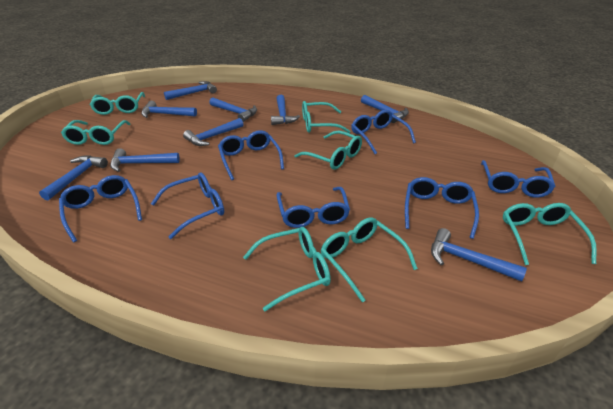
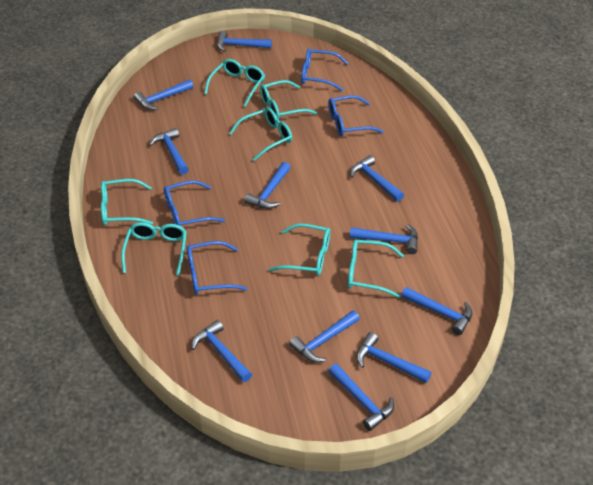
blue glasses: [59,175,142,243] [151,172,224,239] [218,130,284,180] [277,187,350,228] [351,110,416,154] [405,177,479,239] [481,160,556,198] = 7 -> [164,180,225,226] [187,241,247,294] [301,49,349,91] [328,95,384,136] = 4
blue hammer: [39,155,108,200] [110,148,180,172] [141,101,197,118] [164,81,217,100] [183,118,244,146] [209,97,257,122] [271,95,300,125] [361,95,409,123] [431,228,527,282] = 9 -> [134,80,193,110] [149,128,189,175] [192,320,252,382] [217,31,272,52] [244,162,291,209] [289,310,360,362] [328,364,394,431] [350,155,404,202] [350,224,418,254] [356,332,431,383] [401,287,473,335] = 11

